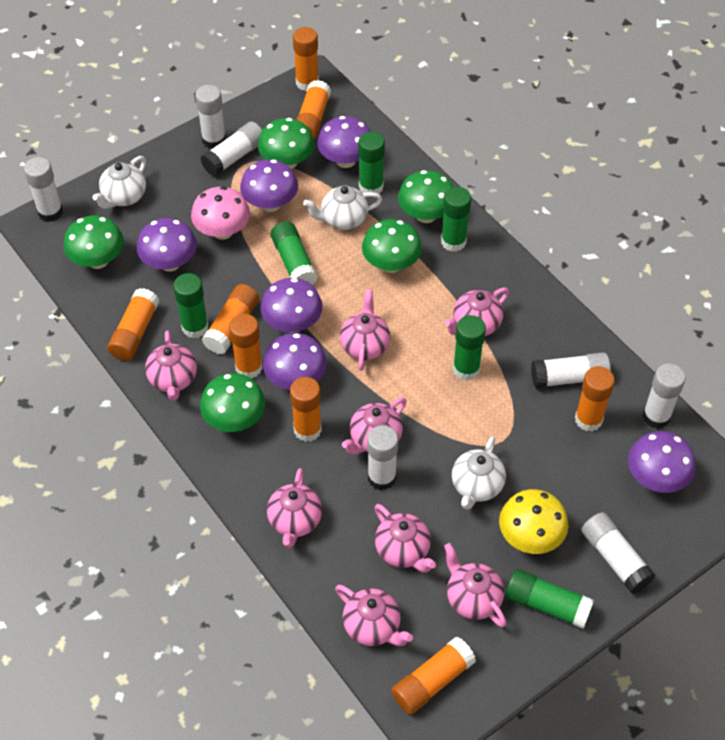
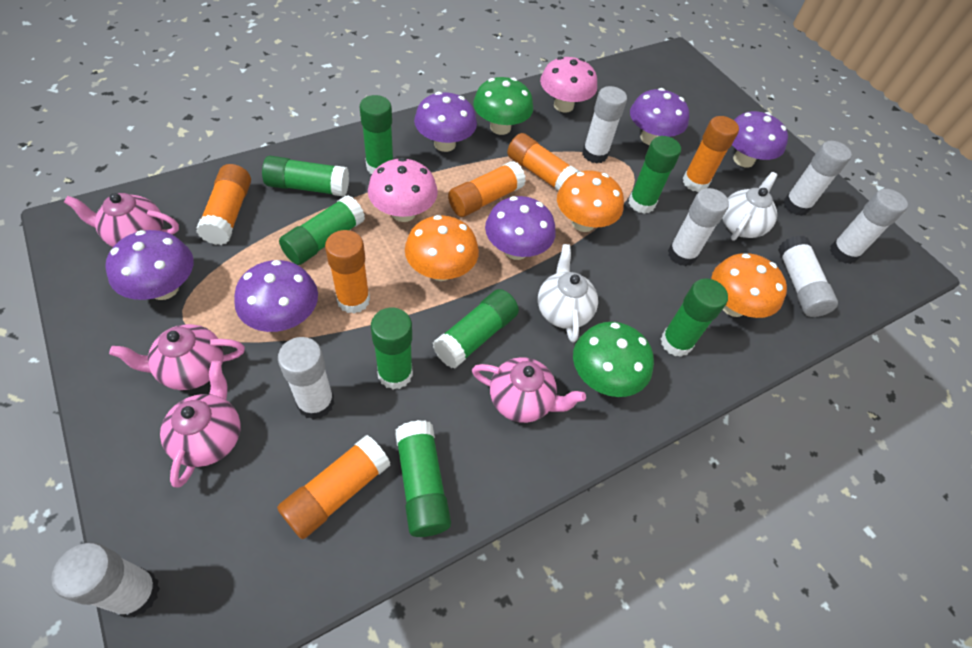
green glue stick: [173,273,209,338] [271,221,318,285] [358,131,385,194] [441,187,471,252] [453,315,486,381] [505,569,594,629] = 6 -> [262,156,349,197] [279,195,365,265] [360,95,393,174] [371,308,413,390] [395,420,451,537] [433,289,519,369] [629,136,681,214] [661,279,728,357] = 8
green mushroom: [64,215,124,269] [200,373,265,432] [258,118,315,169] [362,219,422,273] [398,170,453,223] = 5 -> [473,77,533,135] [573,322,654,397] = 2
orange glue stick: [107,288,159,361] [202,284,259,354] [229,314,263,379] [290,377,322,442] [293,27,319,91] [296,80,331,140] [391,637,476,715] [575,366,615,432] = 8 -> [196,164,251,245] [277,435,390,539] [325,230,370,314] [448,161,526,217] [507,133,580,191] [683,116,739,192] = 6
orange mushroom: none = 0 -> [405,215,479,281] [557,170,624,232] [711,253,787,318] = 3
pink mushroom: [191,186,250,240] = 1 -> [368,158,438,222] [540,56,597,112] = 2
pink teapot: [145,331,197,401] [267,468,322,548] [335,585,413,646] [340,290,390,371] [342,397,407,455] [375,504,436,573] [444,543,507,627] [445,288,509,336] = 8 -> [64,193,179,247] [109,324,245,390] [160,361,241,488] [472,357,586,423] = 4
white teapot: [92,156,146,209] [303,185,382,230] [452,436,506,510] = 3 -> [538,244,598,342] [722,172,777,241] = 2
yellow mushroom: [499,489,568,554] = 1 -> none = 0

